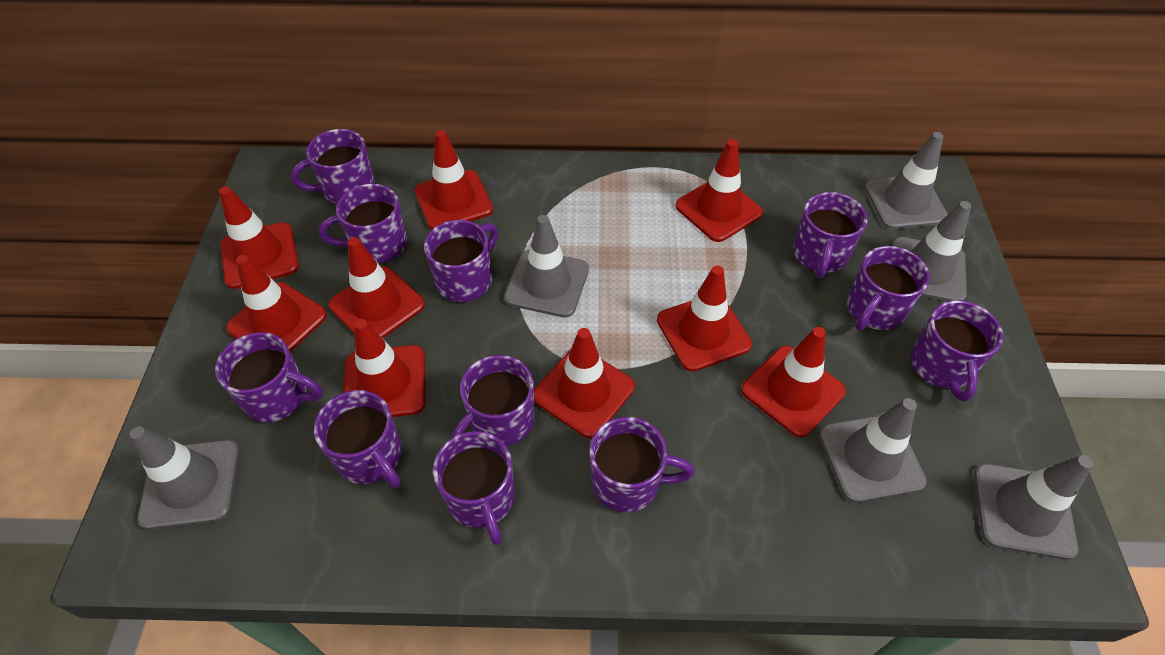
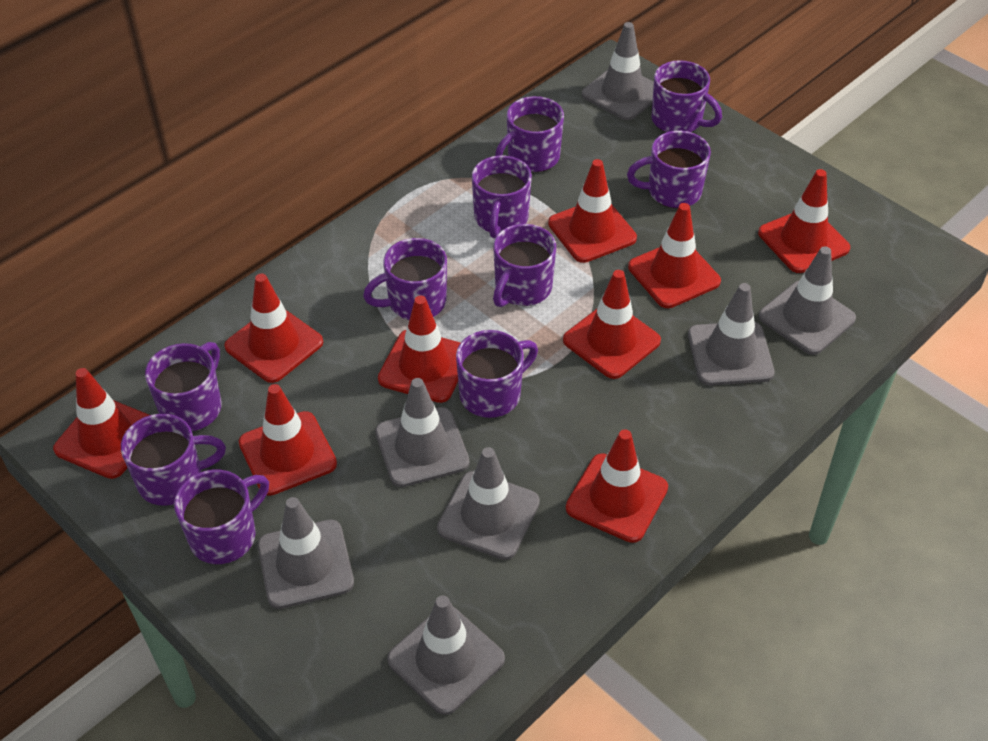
grey traffic cone: [130,426,239,530] [504,215,589,318] [819,398,927,503] [865,132,948,229] [892,201,971,301] [974,455,1093,560] = 6 -> [257,497,354,609] [375,378,470,487] [387,595,505,715] [437,447,540,560] [582,22,654,120] [688,283,775,386] [759,246,856,355] = 7
purple mug: [215,332,323,422] [291,129,375,204] [314,390,402,488] [319,184,407,263] [424,220,498,302] [433,431,515,545] [451,355,535,446] [590,417,694,512] [793,192,867,278] [847,246,930,331] [911,300,1003,401] = 11 -> [121,414,226,506] [145,342,221,431] [174,470,269,564] [363,238,447,320] [456,330,538,418] [472,155,532,238] [493,224,556,307] [495,96,564,172] [627,131,711,208] [651,60,722,132] = 10

